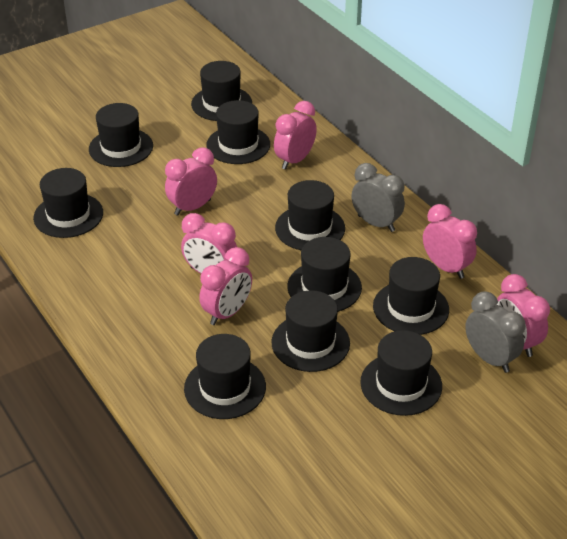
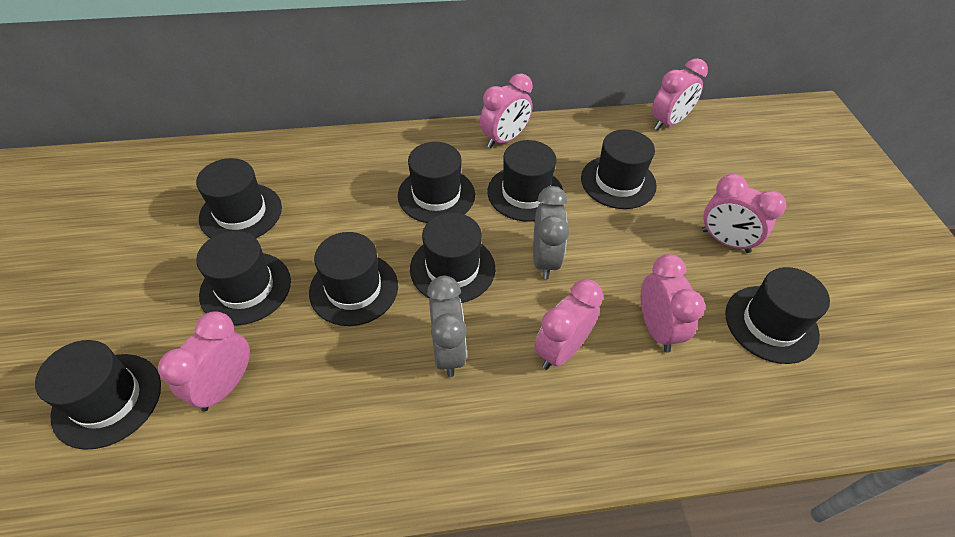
black hat: [33,168,103,238] [89,103,153,167] [184,334,266,419] [191,61,252,121] [206,100,270,164] [271,290,350,372] [275,180,345,250] [287,237,362,312] [360,330,442,416] [373,257,449,335] = 10 -> [35,340,161,450] [196,158,282,238] [196,231,291,325] [309,232,398,326] [398,142,475,223] [410,213,495,303] [487,140,564,222] [581,129,657,209] [725,267,830,364] = 9

